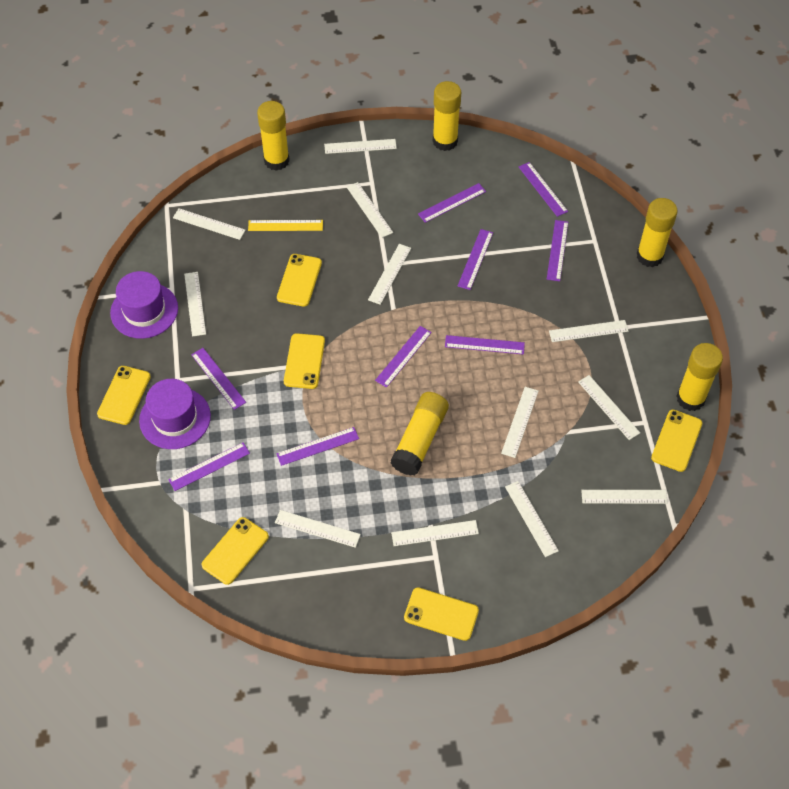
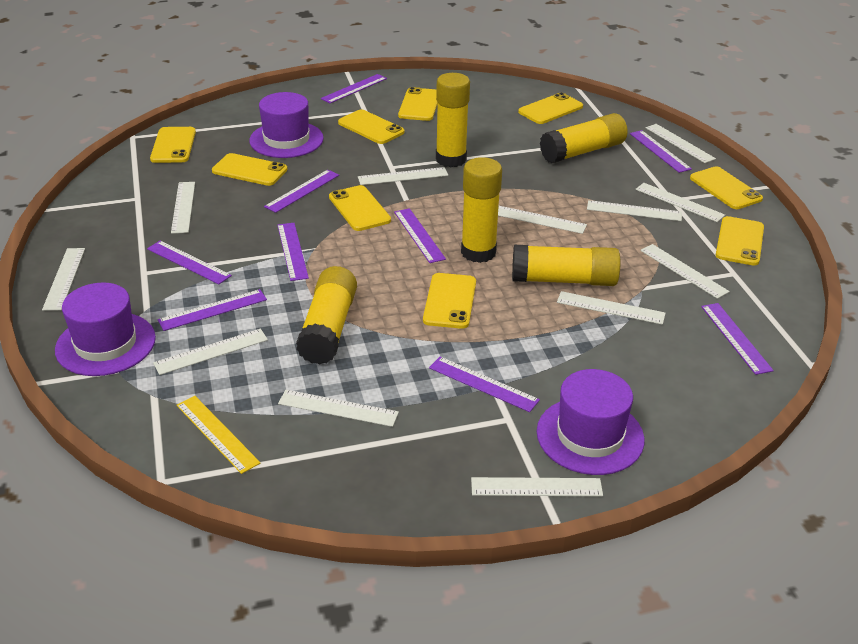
purple hat: [110,271,178,339] [139,379,211,449] = 2 -> [55,283,156,376] [249,92,324,158] [537,369,645,475] = 3
yellow phone: [97,366,151,425] [202,517,269,585] [277,254,322,307] [284,333,325,389] [404,587,479,641] [651,410,702,472] = 6 -> [150,127,196,163] [212,153,288,186] [329,185,391,231] [338,109,404,144] [398,87,438,121] [423,273,476,329] [518,92,583,124] [690,166,763,209] [716,216,764,266] = 9

